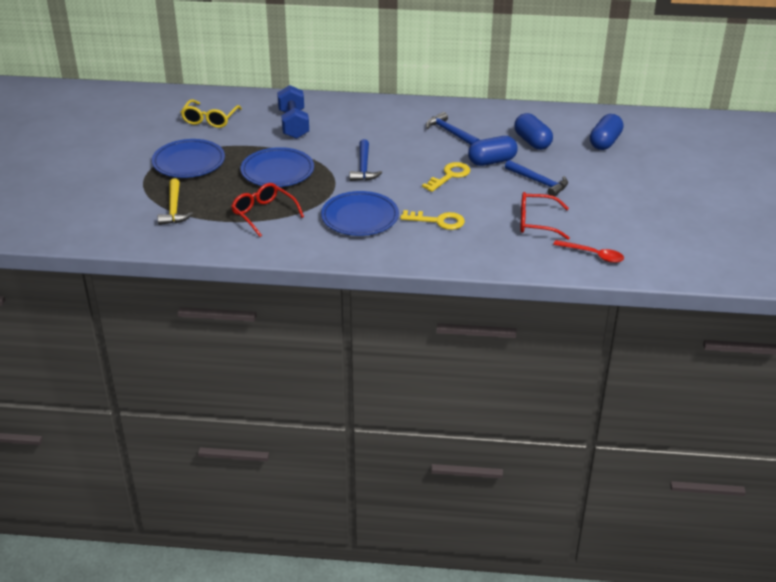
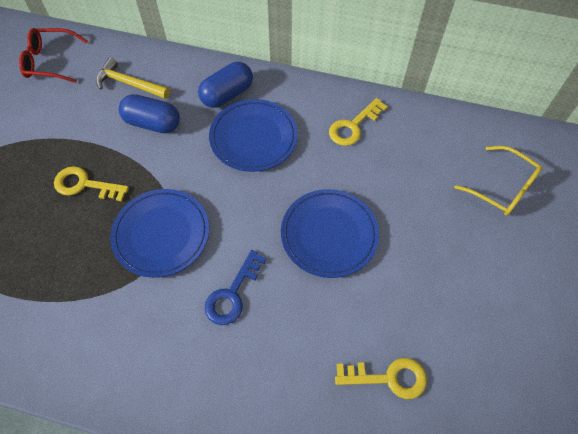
blue capsule: [468,136,518,166] [514,113,553,150] [590,114,624,150] = 3 -> [119,94,180,133] [198,62,253,108] = 2
blue dumbbell: [277,85,309,139] = 1 -> none = 0
blue hammer: [350,139,382,181] [426,112,480,145] [505,160,568,196] = 3 -> none = 0
blue key: none = 0 -> [205,250,267,325] = 1
red glasses: [231,183,304,237] [520,192,570,240] = 2 -> [19,28,88,83] = 1
red spoon: [553,240,624,263] = 1 -> none = 0
yellow key: [400,210,465,230] [422,162,470,192] = 2 -> [54,166,129,201] [329,98,388,146] [335,358,427,399] = 3

